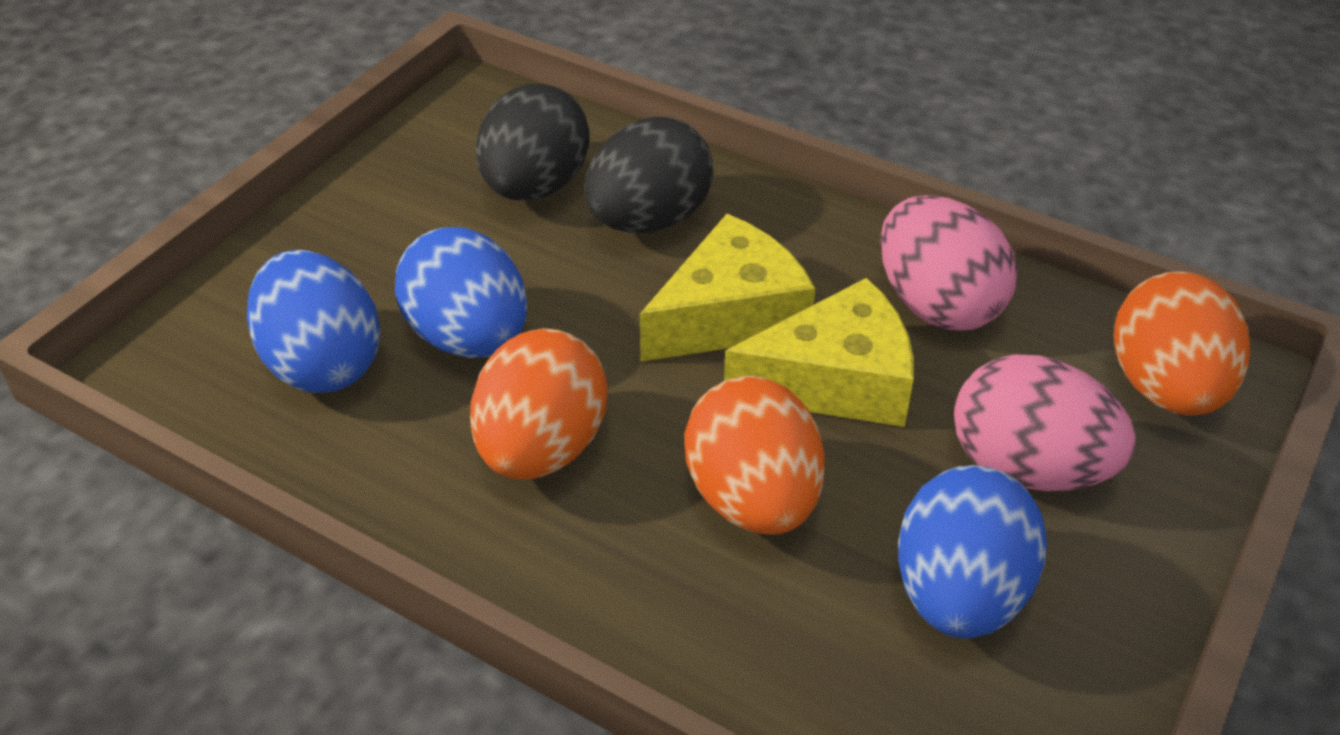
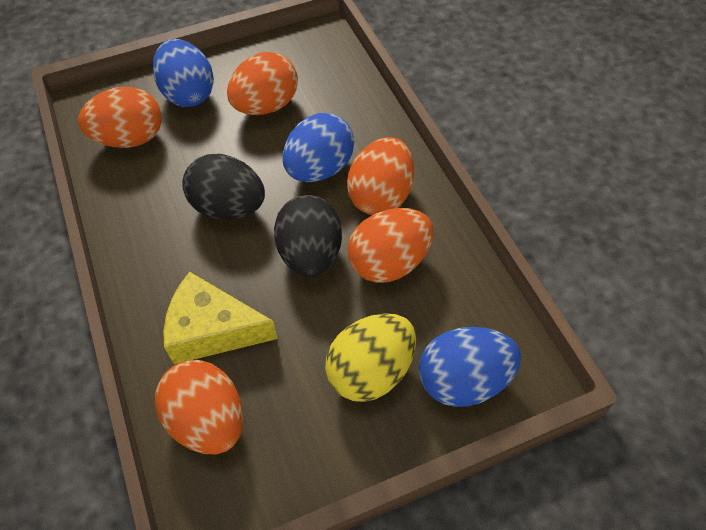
orange egg: [470,328,608,479] [684,376,825,535] [1114,271,1250,416] = 3 -> [78,86,162,148] [155,360,243,454] [227,52,298,115] [347,137,414,215] [348,208,433,283] = 5
pink egg: [880,195,1017,331] [954,354,1136,491] = 2 -> none = 0
yellow cheese: [640,214,815,362] [724,278,914,427] = 2 -> [163,272,278,364] = 1
yellow egg: none = 0 -> [325,314,416,402] = 1

